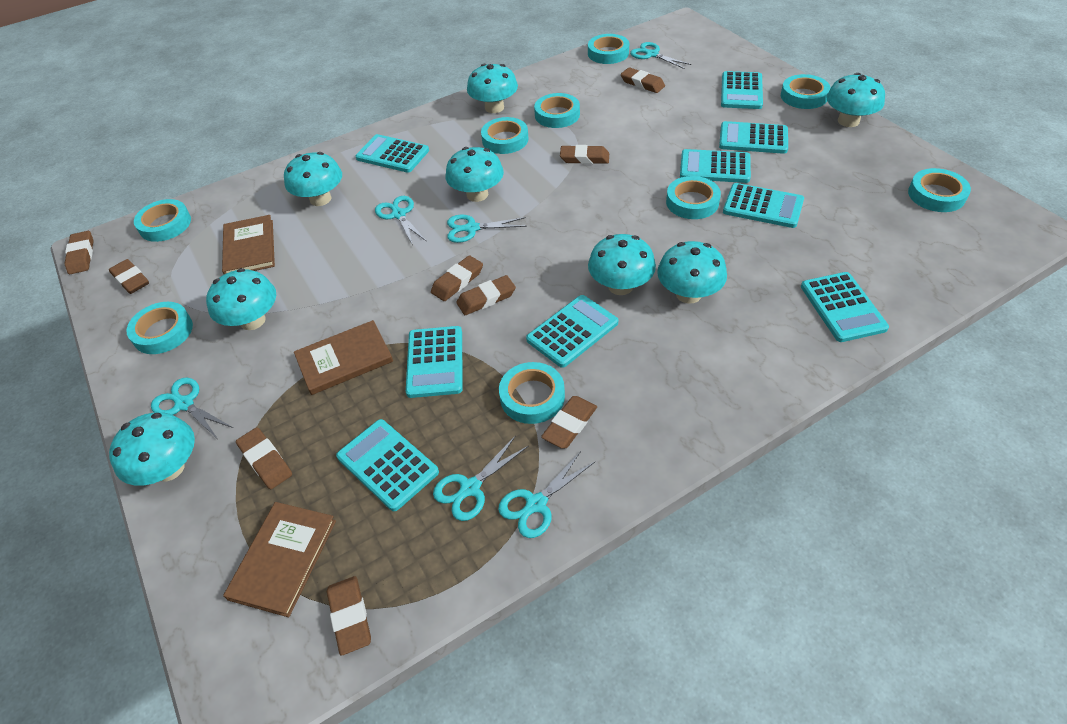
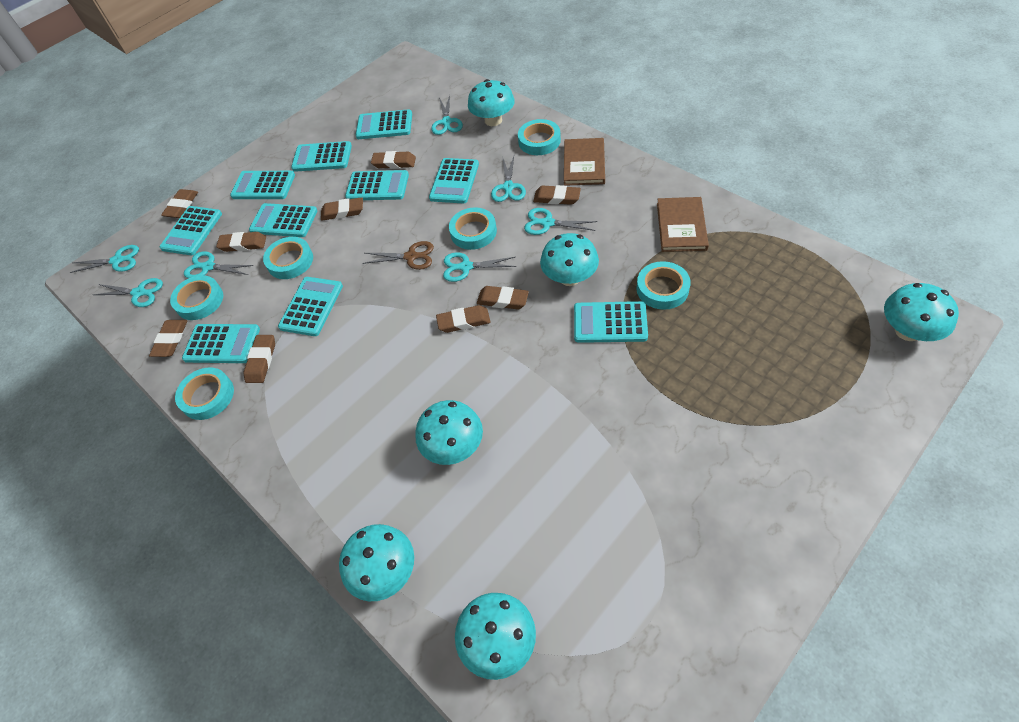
brown book: [222,215,275,274] [223,502,336,617] [294,320,393,395] = 3 -> [564,138,605,186] [657,197,709,252] = 2
brown scissors: none = 0 -> [362,241,434,270] = 1
turquoise calculator: [336,419,439,511] [355,134,429,173] [406,326,463,398] [526,295,618,368] [680,149,751,183] [719,121,788,154] [721,71,763,109] [723,183,804,228] [801,272,889,342] = 9 -> [160,206,222,255] [182,324,260,363] [230,171,295,199] [249,203,317,237] [278,277,343,336] [291,141,352,172] [345,170,409,200] [356,109,412,139] [429,158,479,204] [574,301,648,343] = 10
turquoise mushroom: [109,412,195,485] [206,268,276,330] [284,152,342,206] [446,147,504,202] [467,64,518,113] [588,234,656,295] [657,241,727,304] [827,73,885,127] = 8 -> [339,524,414,601] [415,400,483,465] [455,593,536,680] [468,79,515,126] [540,233,599,286] [884,283,959,341] = 6
turquoise scissors: [151,377,233,438] [375,196,426,246] [433,437,529,521] [447,215,527,243] [498,451,595,538] [630,42,692,69] = 6 -> [70,245,139,273] [94,278,163,307] [184,251,254,278] [431,95,463,135] [443,252,516,282] [491,156,526,202] [524,208,597,235] = 7
turquoise tape: [126,302,193,354] [134,199,191,242] [481,117,528,154] [499,362,565,424] [534,93,580,128] [588,34,629,64] [666,176,721,219] [781,74,831,109] [908,168,971,212] = 9 -> [170,275,223,320] [175,368,234,420] [263,237,313,279] [449,207,497,250] [518,119,561,155] [636,261,691,310] = 6

